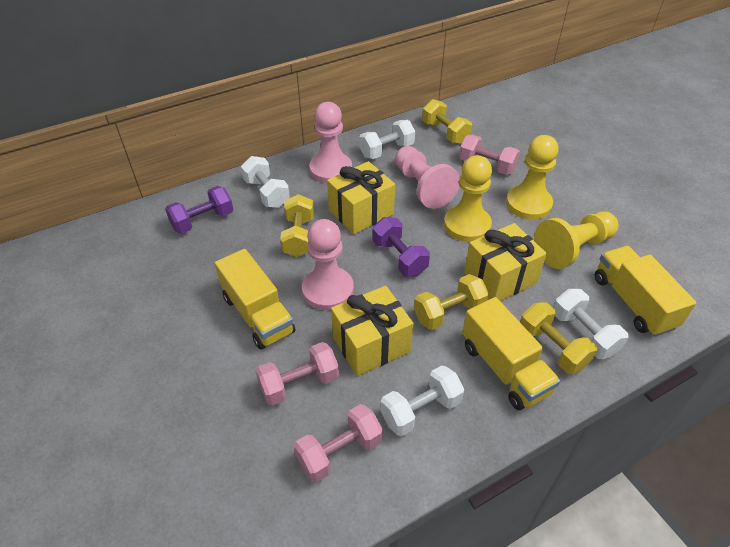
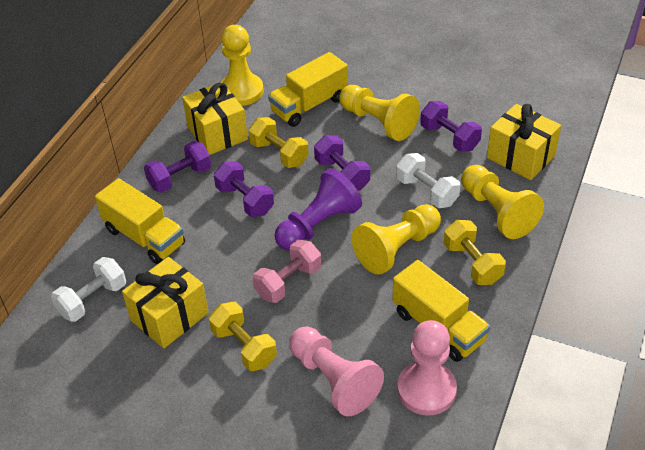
pink dumbbell: [256,342,339,406] [294,404,383,483] [459,134,520,175] = 3 -> [253,240,321,303] = 1
pink pawn: [302,219,354,310] [309,102,352,183] [395,146,460,209] = 3 -> [289,327,384,416] [397,320,457,416] = 2
purple dumbbell: [165,186,233,234] [372,217,430,276] = 2 -> [144,141,211,193] [214,161,274,217] [314,135,370,191] [420,101,482,152] = 4
purple pawn: none = 0 -> [275,168,362,251] = 1
white dumbbell: [241,156,290,208] [359,120,415,159] [380,365,464,436] [553,289,629,359] = 4 -> [51,257,126,322] [396,153,460,208] = 2
yellow dumbbell: [280,194,314,257] [414,274,489,330] [422,99,472,144] [520,302,597,374] = 4 -> [209,302,277,371] [248,117,309,168] [444,220,506,285] = 3
yellow pawn: [444,155,492,242] [506,135,559,220] [534,212,618,269] = 3 -> [221,25,264,106] [339,85,420,141] [352,204,441,275] [462,165,544,239] = 4

